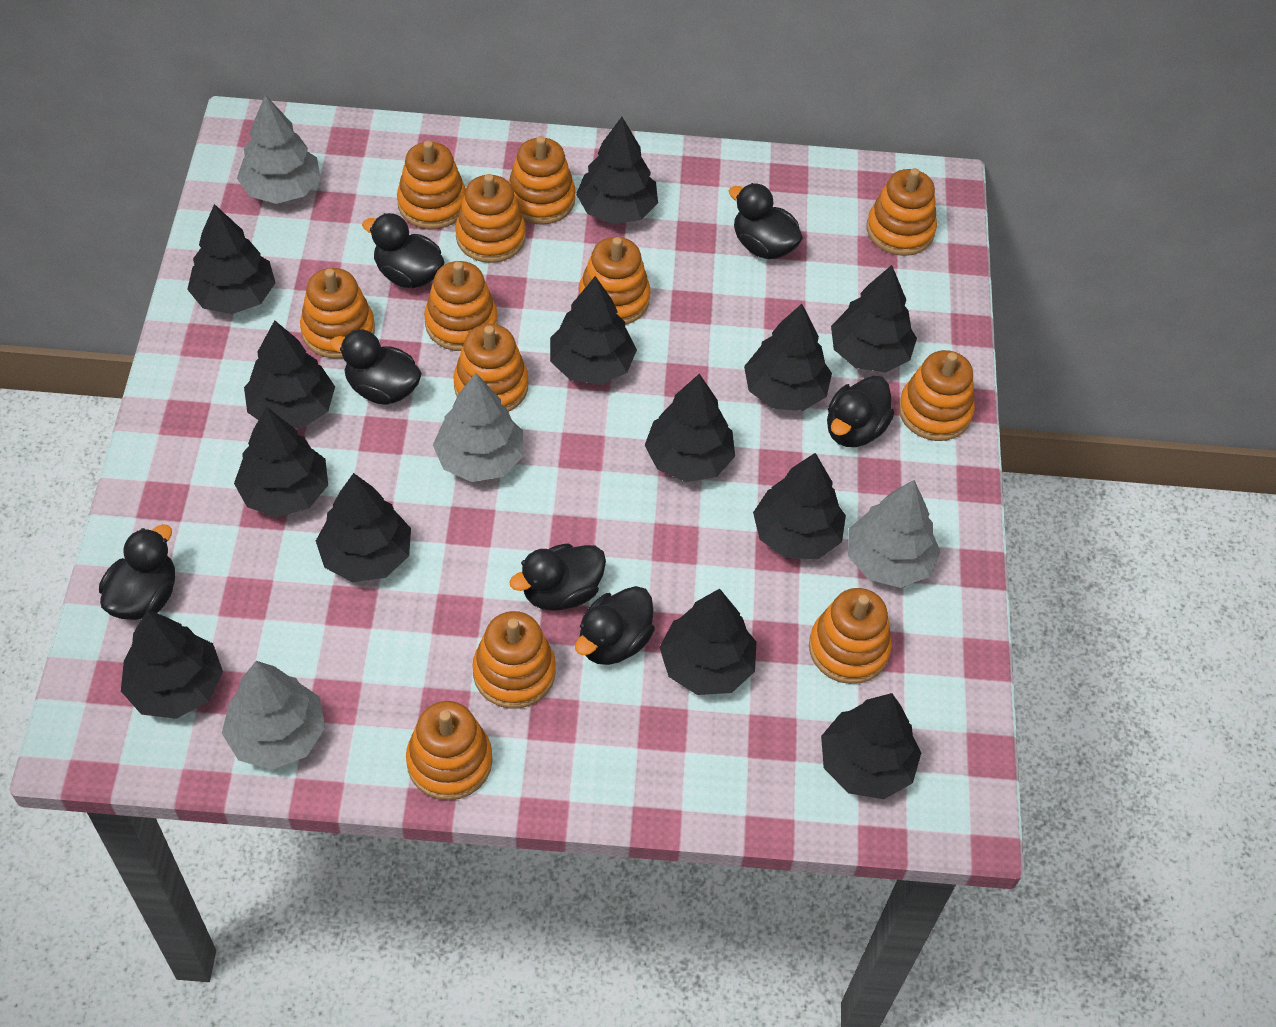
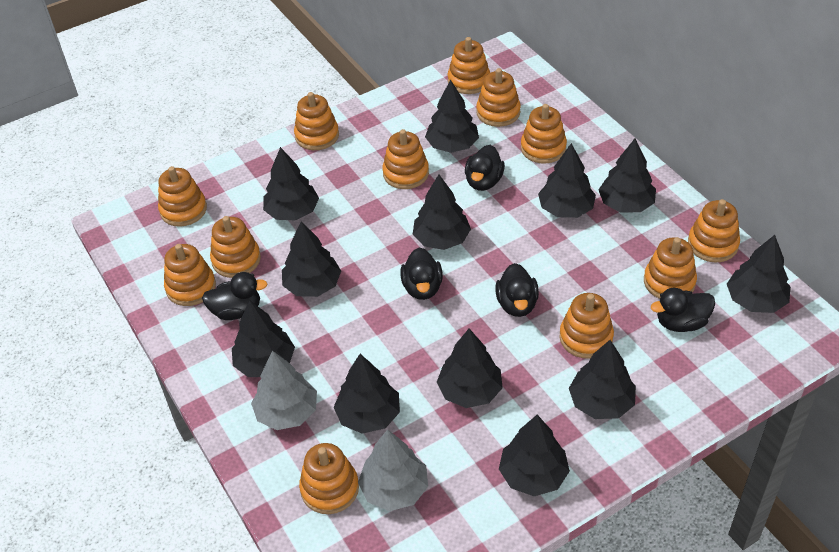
black duck: [99,524,175,620] [330,330,422,404] [362,213,445,288] [510,543,606,611] [575,586,655,665] [729,183,803,259] [827,376,894,447] = 7 -> [202,272,268,320] [400,248,443,300] [465,145,505,191] [495,263,539,317] [651,288,715,332] = 5
black tree: [121,610,223,719] [187,204,275,314] [234,407,328,517] [244,320,335,428] [316,473,411,582] [550,276,637,385] [576,117,658,224] [645,374,735,482] [659,589,757,695] [744,304,832,411] [753,453,846,559] [821,693,921,799] [831,265,917,372] = 13 -> [232,300,295,377] [263,147,319,221] [282,221,341,297] [334,354,400,434] [413,175,471,250] [425,80,479,153] [437,328,503,408] [499,415,570,496] [538,143,596,218] [569,340,636,419] [598,139,656,213] [727,235,790,313] = 12
grey tree: [222,661,325,770] [237,94,321,204] [433,373,524,482] [848,480,940,588] = 4 -> [251,351,317,430] [358,429,428,511] = 2

